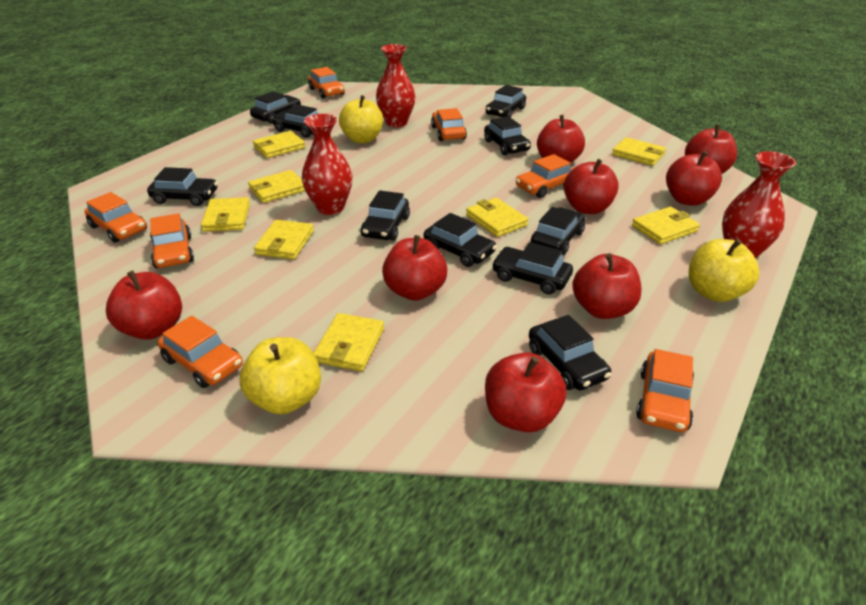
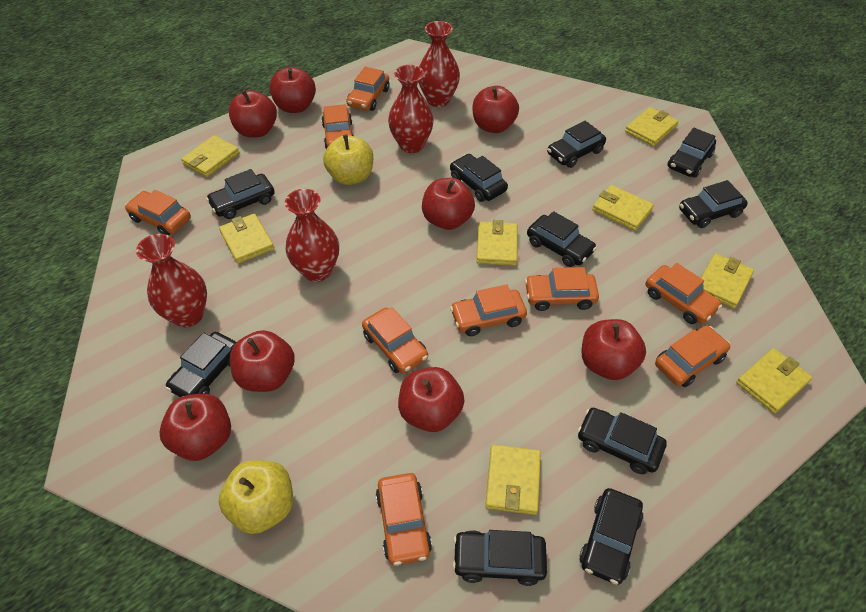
orange car: [84,192,147,243] [150,213,194,268] [158,316,243,388] [308,67,345,99] [431,108,467,141] [516,154,574,198] [636,349,694,432] = 7 -> [125,190,191,235] [321,104,354,149] [346,67,390,111] [362,307,428,374] [376,473,432,566] [450,284,527,336] [525,267,599,311] [646,263,722,324] [655,325,730,387] = 9
red vase: [302,114,352,215] [376,44,415,127] [722,151,796,259] = 3 -> [136,234,207,327] [285,189,339,282] [388,65,434,153] [418,21,460,107] = 4
yellow apple: [240,337,321,414] [339,95,383,143] [689,239,759,302] = 3 -> [219,460,293,534] [323,134,373,185] = 2

